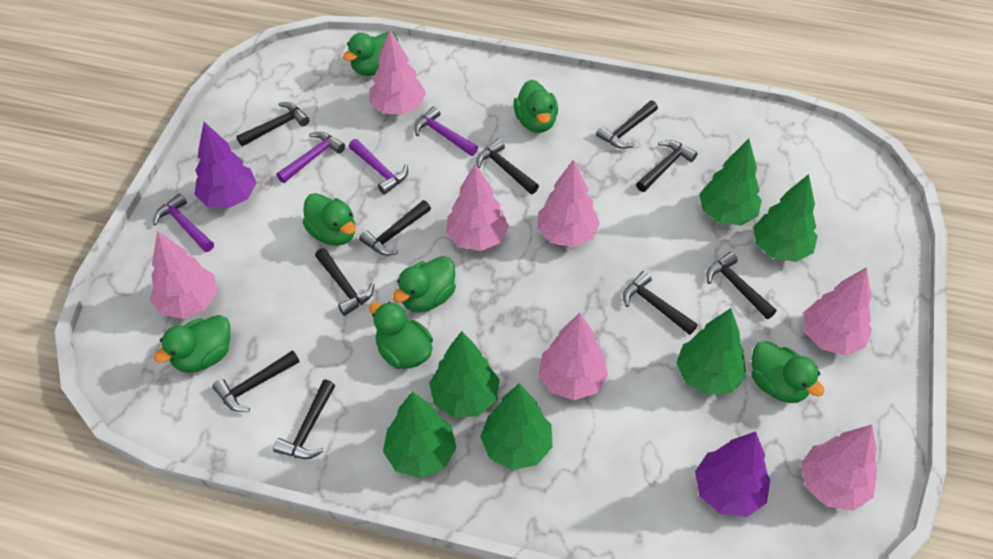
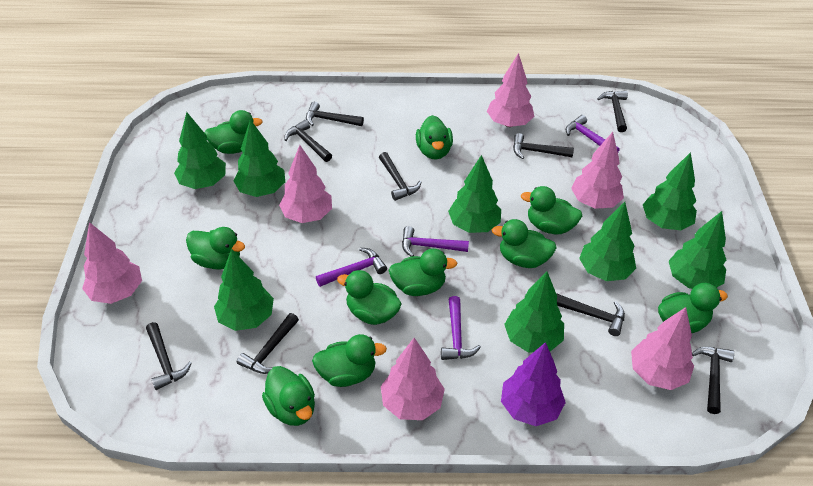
black hammer: [212,350,300,412] [237,102,310,146] [273,380,335,459] [315,248,374,316] [359,200,431,256] [476,139,539,194] [596,101,658,149] [623,271,698,335] [636,140,698,192] [706,252,776,319] = 10 -> [146,322,192,390] [237,313,299,374] [284,120,332,162] [306,102,364,126] [379,152,421,201] [513,133,574,159] [556,293,625,336] [597,91,628,132] [692,347,734,414] = 9
green duck: [154,315,230,373] [302,193,356,246] [343,31,398,76] [369,302,433,369] [393,256,456,312] [513,80,558,133] [751,341,824,403] = 7 -> [186,227,245,269] [205,110,263,154] [262,366,315,426] [312,334,387,387] [337,270,402,325] [389,249,457,296] [416,115,453,159] [492,219,557,268] [521,186,582,235] [658,283,728,333] = 10
green tree: [383,391,456,478] [429,331,500,417] [480,383,553,470] [676,308,746,395] [699,139,762,226] [753,174,818,262] = 6 -> [174,112,226,189] [214,249,274,331] [234,119,285,197] [448,155,501,233] [504,272,564,352] [579,202,636,281] [643,152,697,230] [669,211,726,289] = 8
pink tree: [150,231,217,319] [369,29,426,115] [446,163,509,251] [538,159,600,247] [538,313,608,400] [801,425,877,510] [804,267,872,355] = 7 -> [82,222,142,304] [279,145,332,223] [381,338,445,420] [487,53,534,127] [571,132,624,209] [631,307,694,390] = 6
purple tree: [195,122,256,208] [695,431,770,517] = 2 -> [501,342,566,426] = 1

